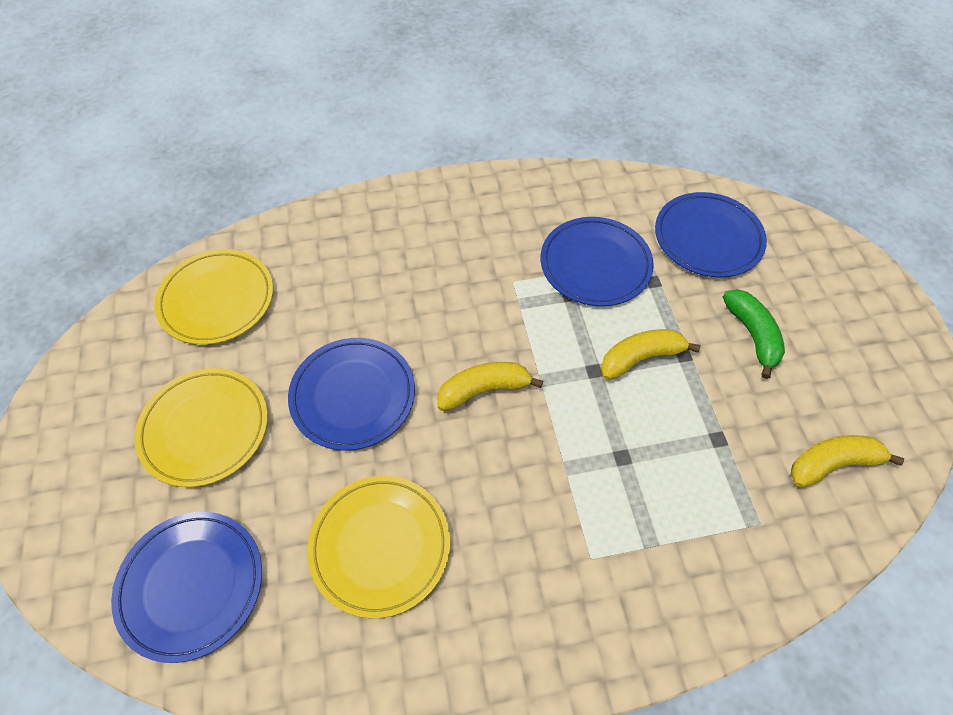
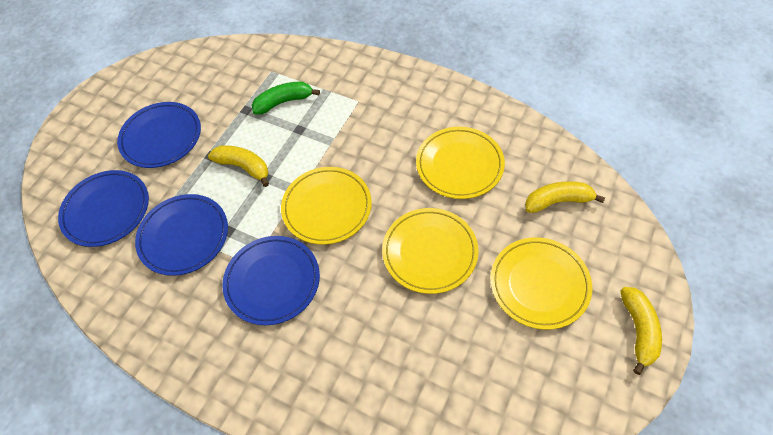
yellow plate: [134,368,268,487] [154,249,273,345] [307,476,450,618] = 3 -> [281,167,372,245] [382,208,479,294] [416,127,505,199] [490,237,592,330] = 4

